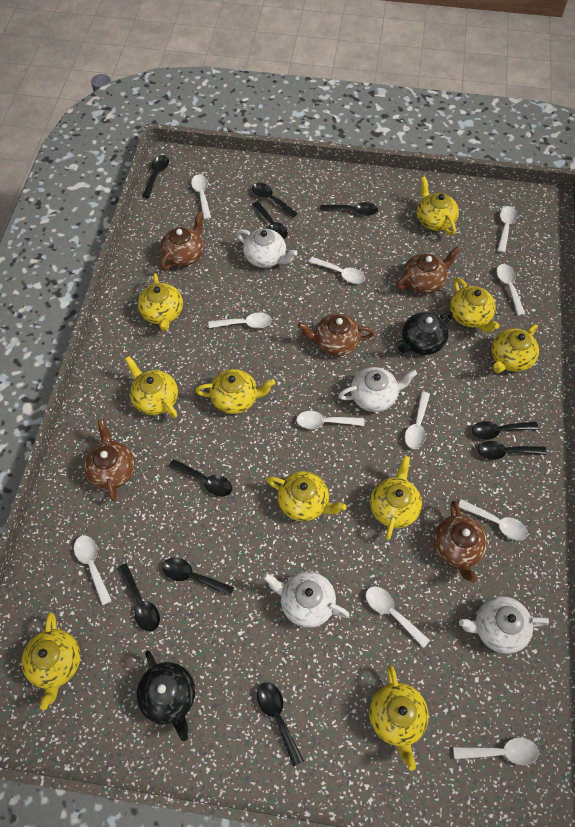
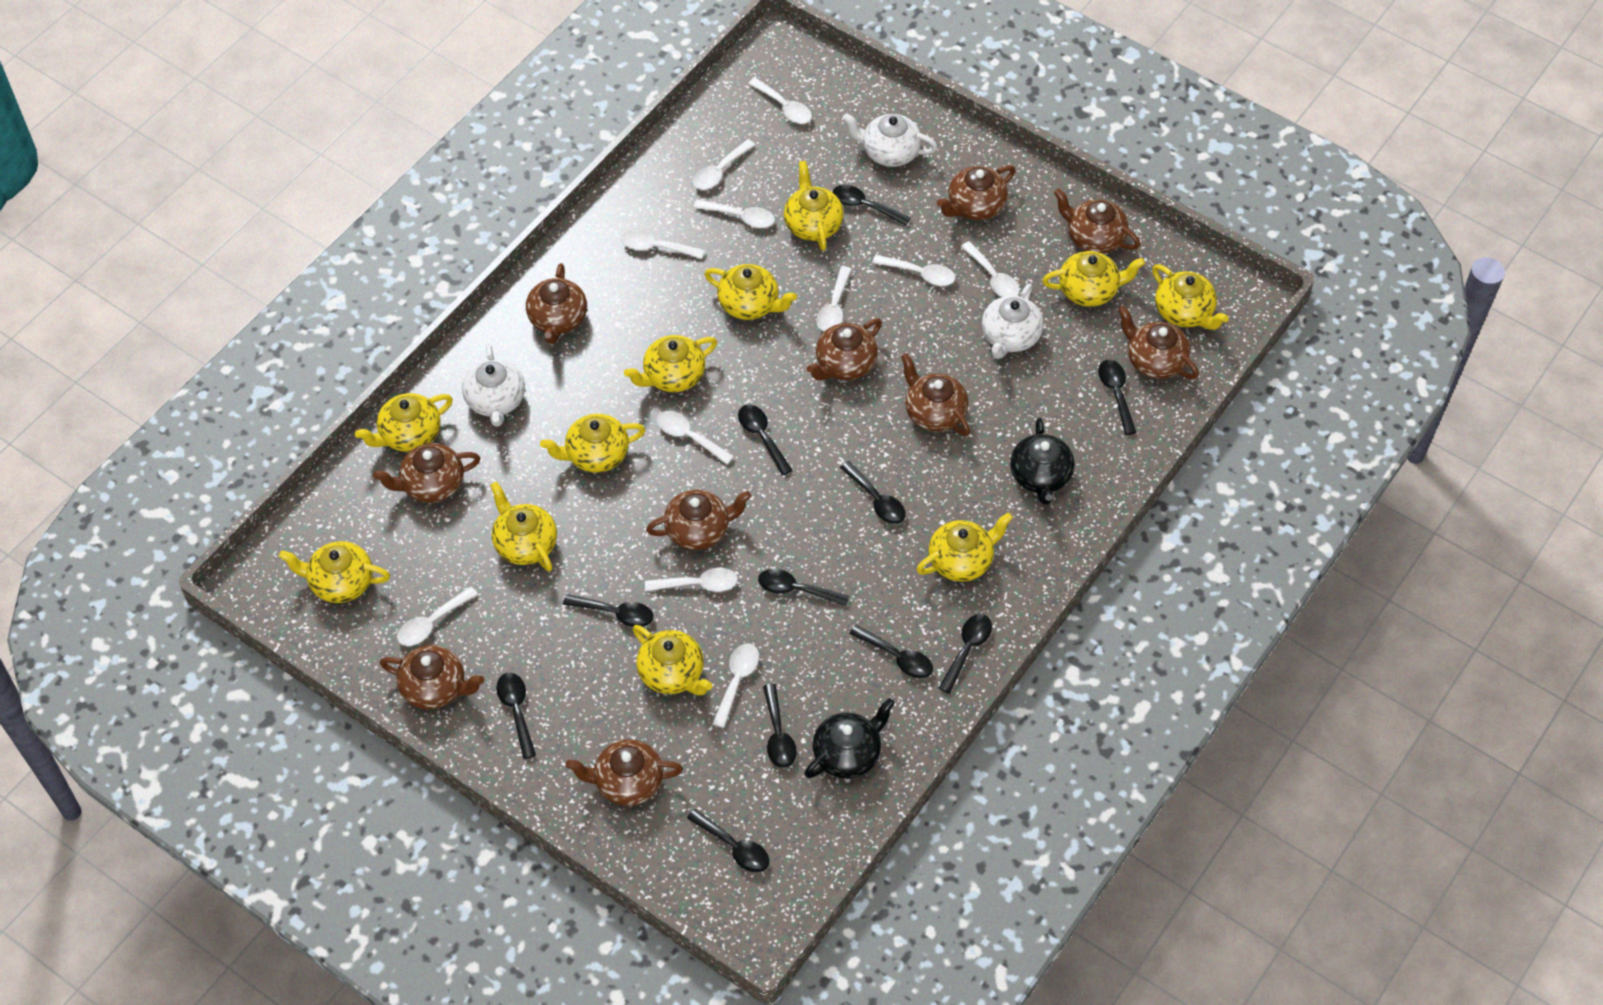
black spoon: [117,563,160,631] [142,155,169,198] [162,558,234,597] [169,459,232,497] [252,183,298,218] [252,201,288,239] [257,682,304,766] [320,202,378,216] [472,421,539,440] [478,441,547,460] = 10 -> [496,673,536,759] [563,594,654,627] [687,809,769,872] [738,405,793,476] [758,569,849,606] [763,684,797,768] [832,185,911,226] [840,461,906,524] [849,625,933,678] [938,614,992,694] [1098,360,1137,435] = 11
brown teapot: [84,419,135,501] [160,212,203,270] [298,314,374,356] [397,247,460,293] [434,501,488,583] = 5 -> [373,443,480,503] [380,645,484,709] [526,263,587,344] [566,739,683,806] [646,490,751,550] [807,318,882,380] [901,353,970,436] [937,165,1015,220] [1054,188,1140,254] [1118,306,1199,379] = 10
white teapot: [236,229,297,268] [263,572,349,628] [338,367,417,412] [459,596,549,654] = 4 -> [462,344,525,427] [842,113,938,167] [982,283,1044,359] = 3
yellow teapot: [21,613,81,710] [125,356,178,418] [138,273,183,331] [195,369,275,414] [266,471,347,521] [369,665,429,771] [370,456,422,540] [417,176,459,236] [450,278,500,333] [491,324,539,373] = 10 -> [279,541,390,603] [355,393,453,452] [490,481,557,572] [540,414,645,473] [624,335,717,392] [633,625,712,695] [704,264,797,320] [784,161,844,251] [917,512,1013,582] [1042,251,1145,307] [1152,264,1229,330] = 11

